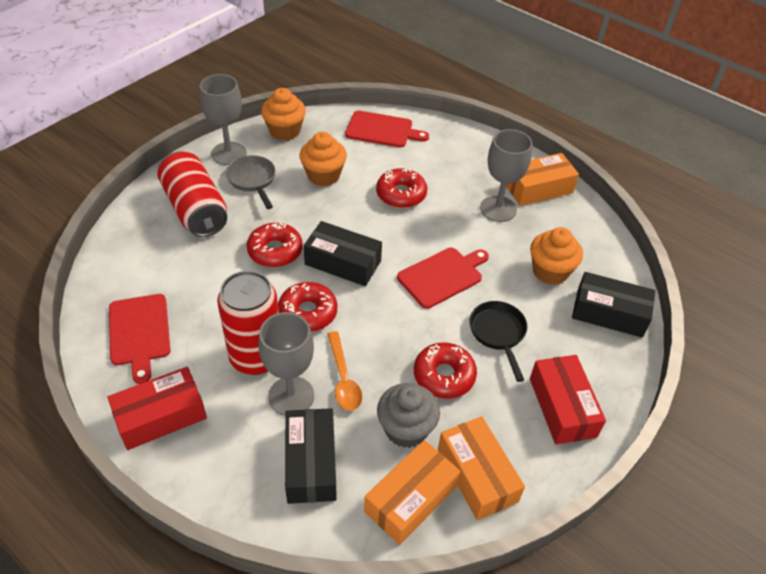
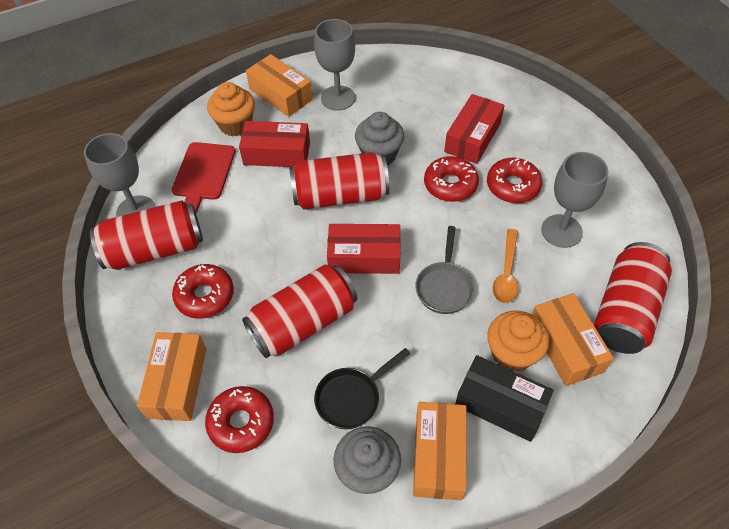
black box: [285,408,337,504] [304,221,382,286] [572,272,655,338] = 3 -> [455,355,554,442] = 1
grey cupcake: [377,383,440,448] = 1 -> [334,426,401,494] [355,112,404,165] = 2
orange box: [364,440,461,545] [438,416,525,520] [506,153,579,206] = 3 -> [137,332,206,421] [246,54,313,117] [413,402,466,500] [532,293,614,386] = 4
orange cupcake: [261,88,306,141] [300,132,347,186] [530,227,583,285] = 3 -> [207,82,255,137] [487,311,549,372] = 2
red box: [108,367,207,450] [530,355,606,444] = 2 -> [239,121,310,167] [327,224,401,274] [444,94,504,164] = 3
red can: [157,151,227,237] [217,271,279,375] = 2 -> [90,200,203,270] [242,265,357,359] [289,152,389,209] [594,242,672,354] = 4
red cutting board: [109,294,170,384] [345,111,429,147] [397,248,489,309] = 3 -> [172,142,235,213] = 1

